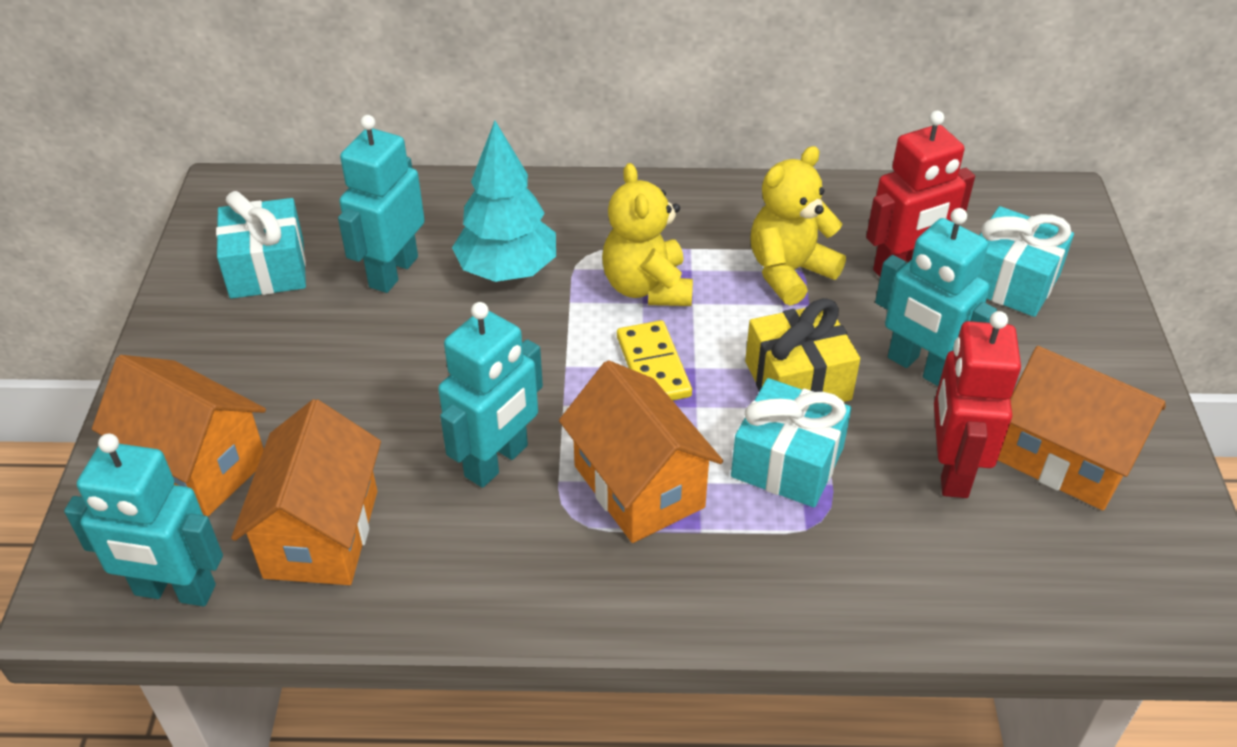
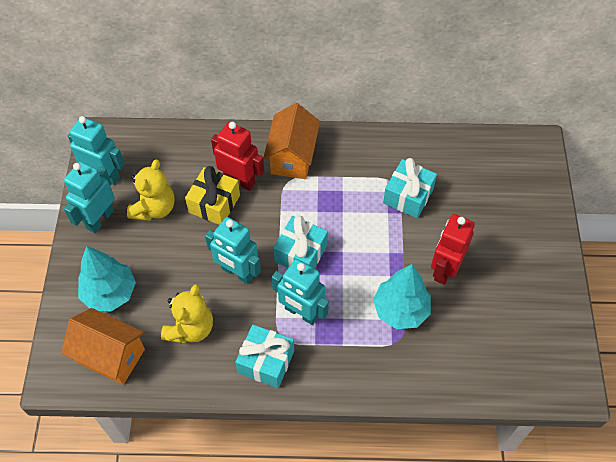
orange house: [92,355,266,516] [231,399,381,585] [559,360,723,543] [998,346,1166,510] = 4 -> [61,308,145,385] [263,103,320,179] = 2
turquoise tree: [452,121,556,282] = 1 -> [78,246,136,311] [373,264,431,329] = 2
yellow domino: [617,320,692,401] = 1 -> none = 0

